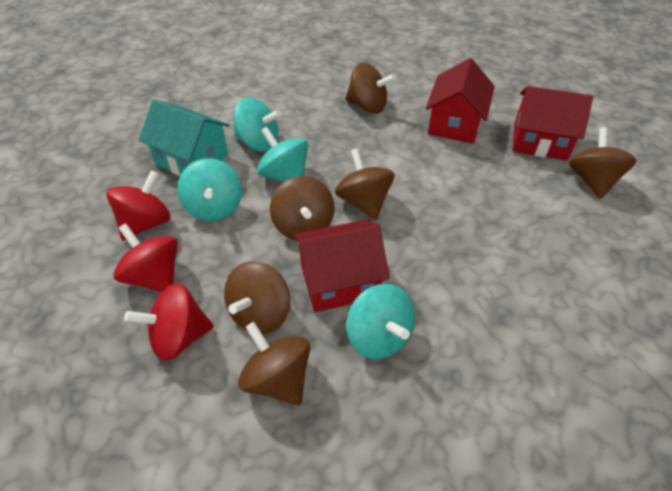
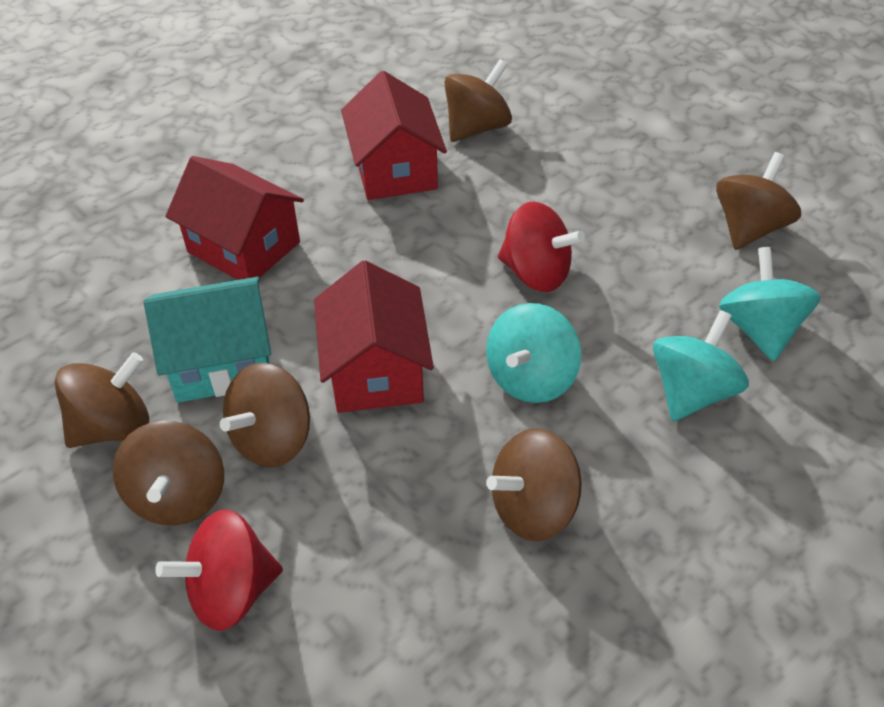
red spinning top: [107,170,171,240] [113,223,178,292] [125,283,214,361] = 3 -> [155,509,283,631] [498,201,585,292] = 2
turquoise spinning top: [177,158,242,222] [234,98,281,152] [257,127,308,182] [346,284,415,359] = 4 -> [486,303,581,403] [653,310,749,421] [719,247,820,361] = 3

